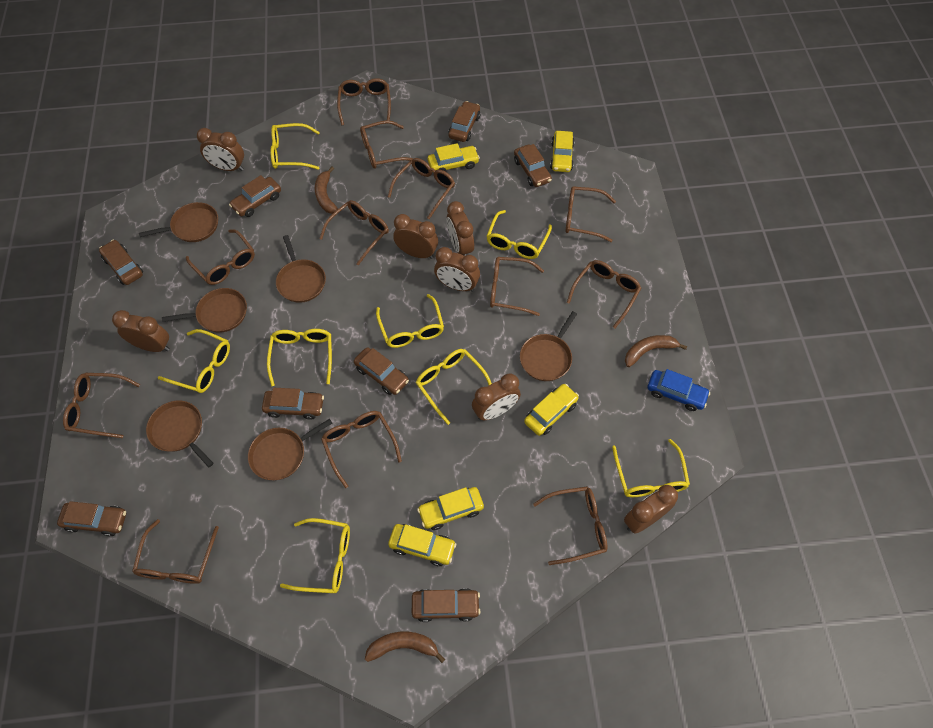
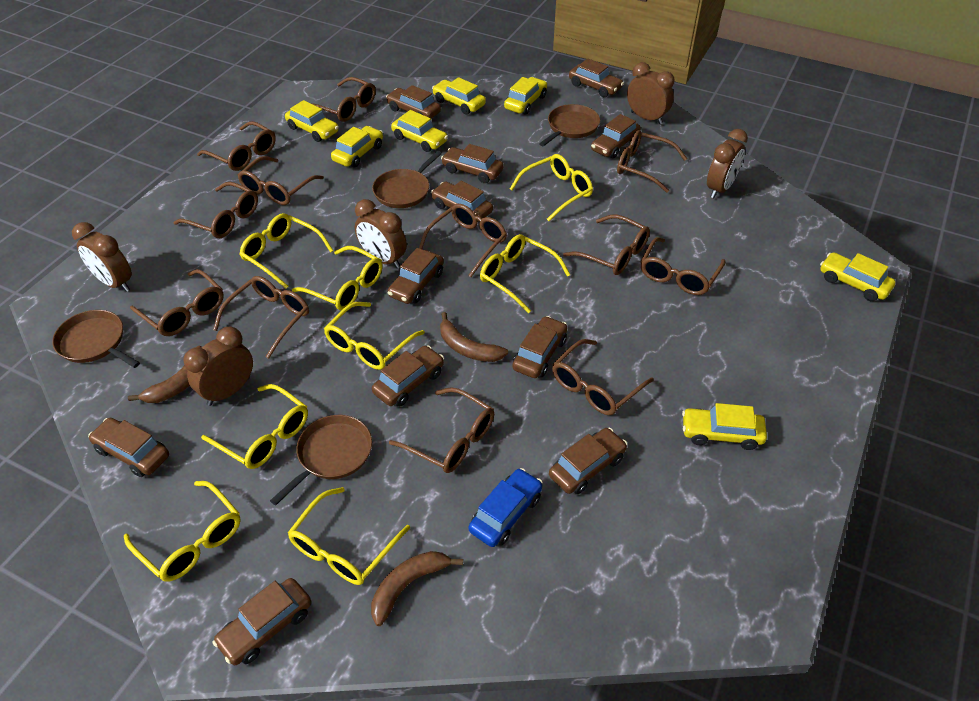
brown car: [57,501,126,536] [99,240,143,285] [229,175,281,217] [262,388,324,420] [354,347,409,395] [412,588,480,622] [448,101,480,142] [514,144,552,187] = 8 -> [88,418,169,477] [212,578,312,665] [372,345,444,406] [386,85,441,119] [387,248,444,304] [431,181,493,222] [441,144,504,183] [512,316,567,378] [549,428,627,494] [569,58,624,97] [591,114,641,158] = 11
brown clock: [112,310,170,352] [197,128,244,171] [393,214,438,259] [434,247,480,292] [447,201,474,256] [472,374,521,420] [624,485,678,534] = 7 -> [72,222,132,292] [184,327,253,406] [355,199,407,269] [627,62,675,124] [707,129,748,198] = 5
brown pan: [139,202,218,242] [146,401,214,467] [162,288,247,333] [248,419,332,480] [276,235,326,303] [520,311,577,381] = 6 -> [52,310,140,368] [270,415,372,505] [372,151,442,208] [539,104,600,147] = 4
yellow car: [388,524,456,566] [417,487,484,530] [428,143,480,173] [524,384,579,436] [550,131,575,172] = 5 -> [285,100,339,142] [331,126,383,167] [391,110,448,152] [432,77,486,114] [504,77,547,115] [682,403,767,450] [820,252,896,301] = 7

